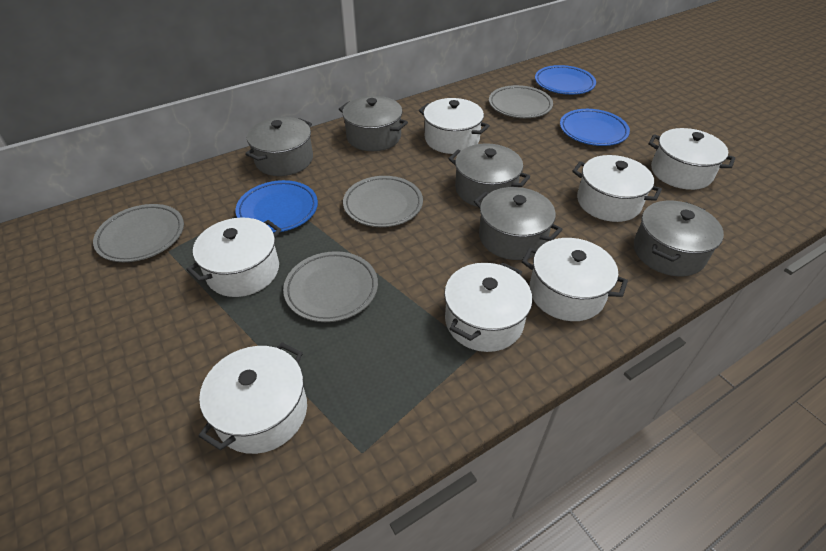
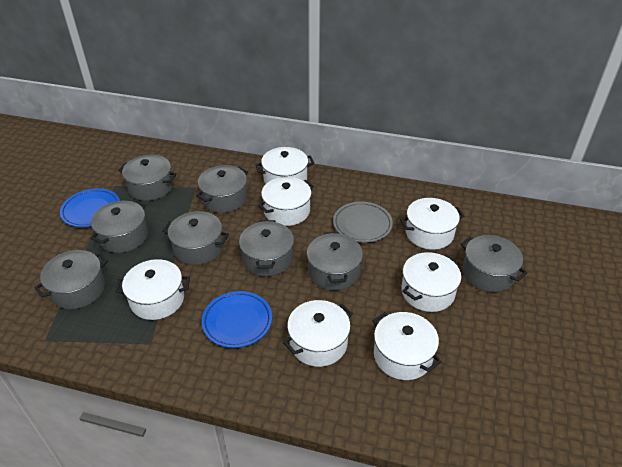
blue plate: [236,180,318,233] [535,65,596,95] [560,109,630,146] = 3 -> [60,188,120,227] [202,291,272,348] = 2
grey plate: [93,204,184,262] [283,251,378,322] [343,176,423,227] [489,85,553,118] = 4 -> [333,202,393,243] = 1
grey pot: [245,117,313,176] [339,96,408,151] [448,143,530,207] [474,187,562,260] [634,201,724,276] = 5 -> [34,250,108,309] [90,200,148,253] [118,155,177,201] [163,211,229,265] [196,165,248,213] [239,220,294,276] [307,232,363,290] [461,235,528,292] = 8

